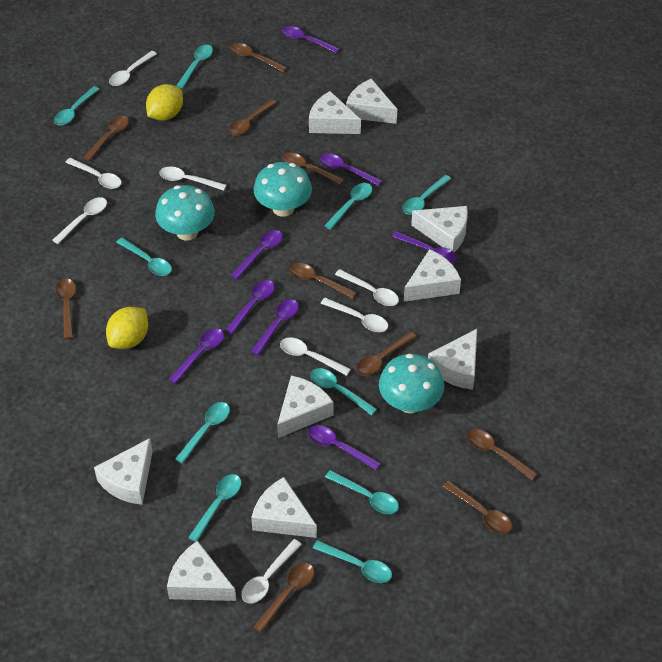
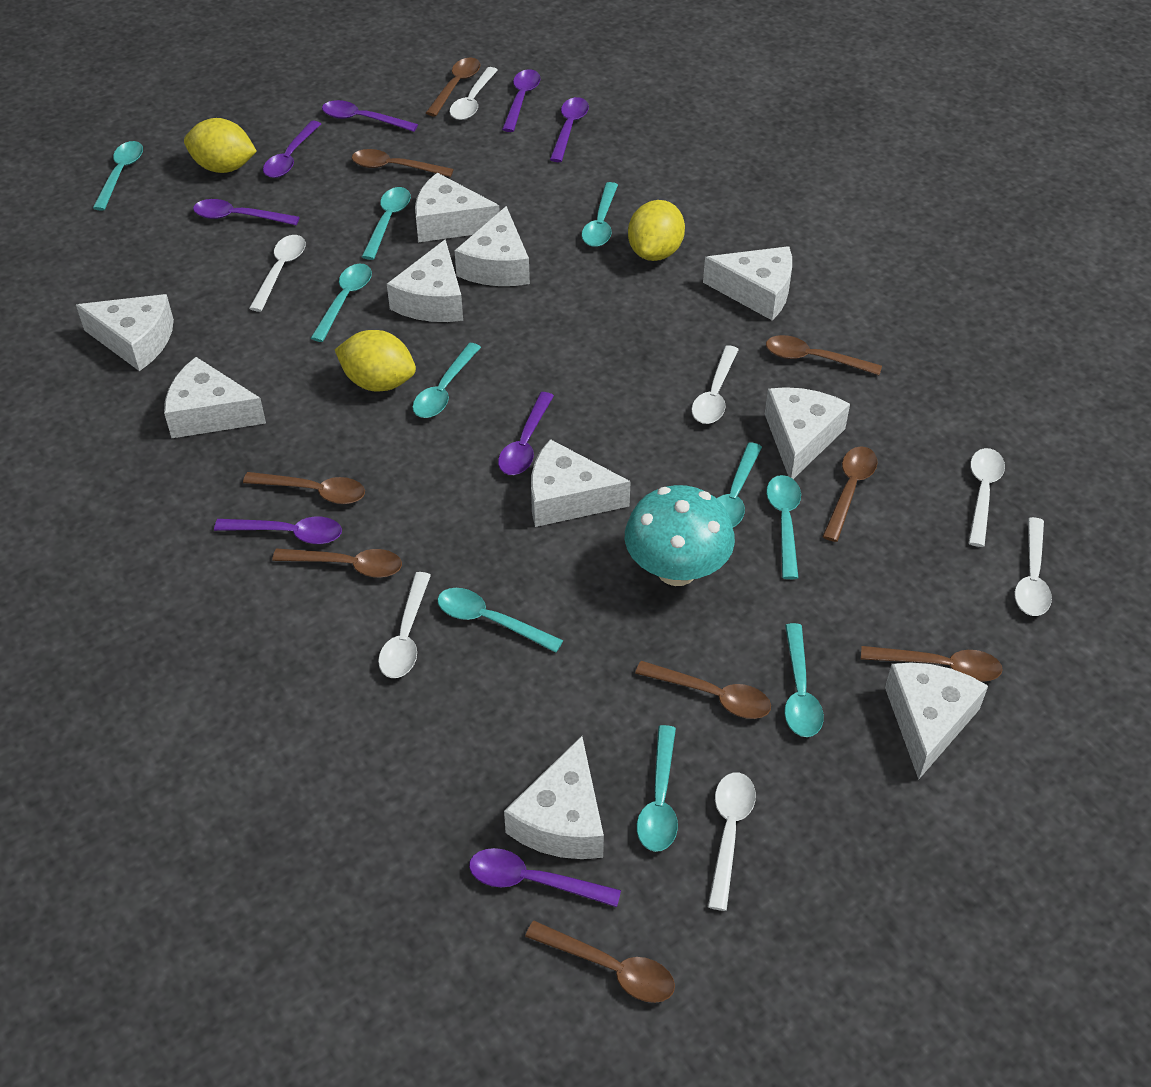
brown spoon: [56,279,76,339] [83,116,129,161] [228,99,277,136] [230,43,287,72] [254,563,314,633] [281,153,344,185] [289,263,357,299] [356,331,417,376] [443,481,512,534] [467,429,537,480] = 10 -> [243,472,365,504] [272,549,402,578] [352,149,454,177] [426,58,480,117] [525,921,675,1003] [635,661,771,719] [766,335,882,375] [822,447,878,542] [861,646,1003,682] = 9
turquoise mushroom: [155,185,215,240] [254,162,312,217] [379,354,444,413] = 3 -> [625,485,735,586] = 1
white cheese: [94,438,153,505] [167,541,236,601] [251,477,317,538] [277,376,333,438] [309,91,361,134] [346,79,397,124] [404,249,461,302] [411,206,468,252] [428,329,477,390] = 9 -> [76,294,174,371] [164,357,266,438] [387,239,463,322] [415,173,500,242] [454,206,530,286] [504,736,604,859] [531,439,631,527] [703,246,792,320] [765,387,850,479] [885,663,988,780] = 10
white spoon: [52,197,107,244] [65,158,122,189] [109,51,157,86] [159,167,227,191] [241,539,302,603] [280,337,351,376] [321,298,388,332] [335,269,399,306] = 8 -> [249,235,306,312] [378,572,431,678] [450,67,498,120] [692,345,739,424] [708,773,756,911] [969,448,1005,547] [1014,517,1052,616] = 7
yellow lemon: [106,307,148,349] [146,84,183,121] = 2 -> [184,118,257,173] [335,330,416,392] [628,200,685,261] = 3

